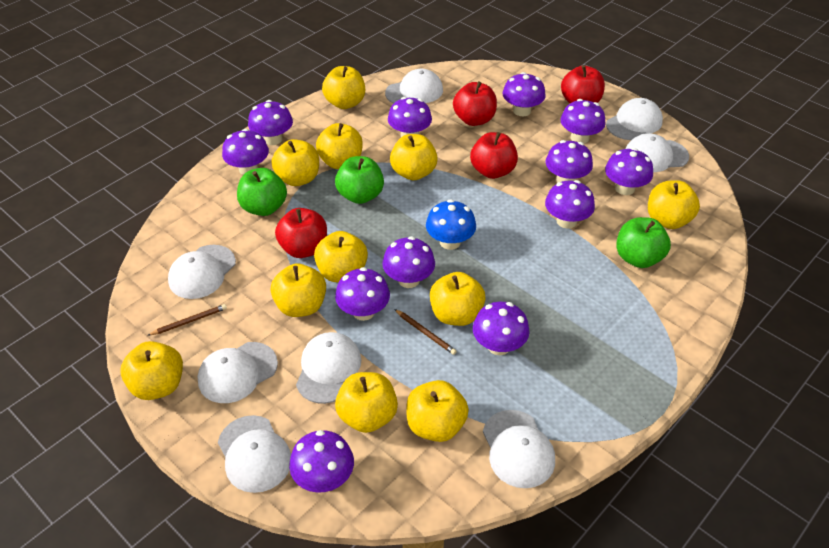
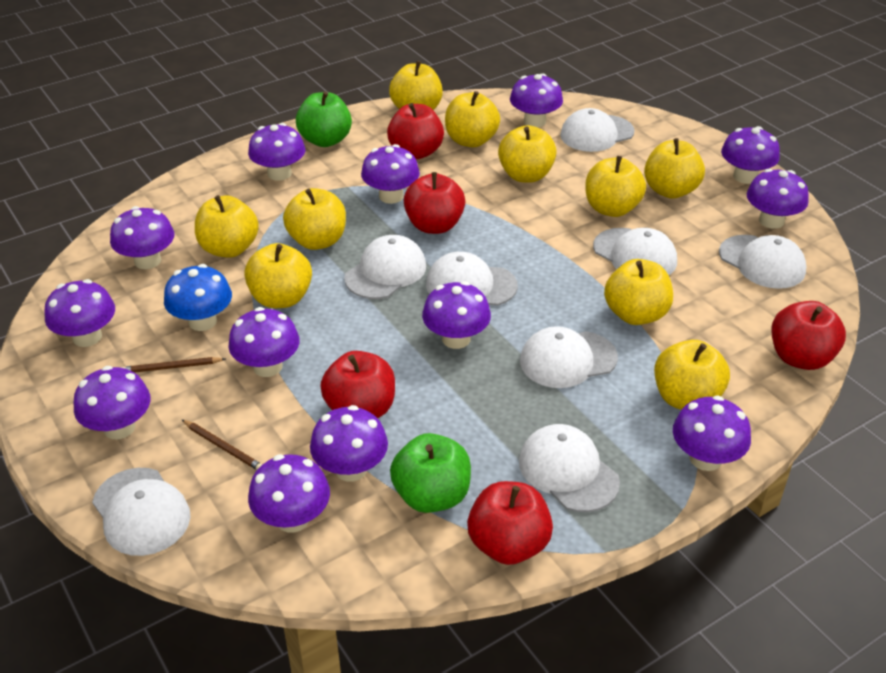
green apple: [237,168,287,216] [335,156,384,204] [616,217,671,268] = 3 -> [296,91,352,147] [390,433,471,513] = 2
purple mushroom: [222,129,269,175] [248,100,293,145] [289,430,354,493] [335,267,390,321] [382,236,435,288] [388,97,432,137] [473,302,529,355] [503,72,546,116] [545,140,593,183] [545,180,595,229] [561,99,606,144] [605,148,653,195] = 12 -> [44,279,115,347] [74,366,150,439] [110,206,174,269] [228,307,300,377] [248,123,306,181] [248,454,330,533] [310,405,388,482] [361,144,420,204] [422,281,491,349] [510,73,563,128] [673,396,751,471] [721,126,780,184] [747,169,809,229] = 13
red apple: [275,208,327,258] [453,82,497,126] [470,132,518,179] [561,65,605,104] = 4 -> [320,351,395,418] [387,103,444,159] [403,172,465,234] [467,481,553,565] [772,301,846,370] = 5
yellow apple: [120,341,183,400] [271,139,319,186] [271,263,326,317] [314,231,368,283] [316,123,363,169] [322,66,365,109] [335,372,398,433] [390,134,438,180] [406,380,469,442] [430,272,486,326] [648,180,700,229] = 11 -> [195,195,259,258] [244,243,312,308] [283,188,346,250] [389,61,443,110] [445,91,500,147] [498,125,557,183] [585,156,646,217] [604,259,673,325] [644,138,705,199] [654,340,730,410] = 10

